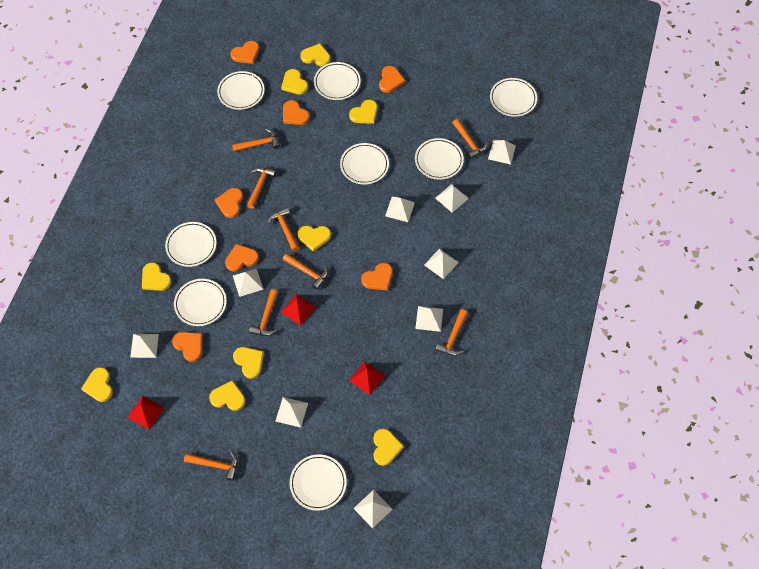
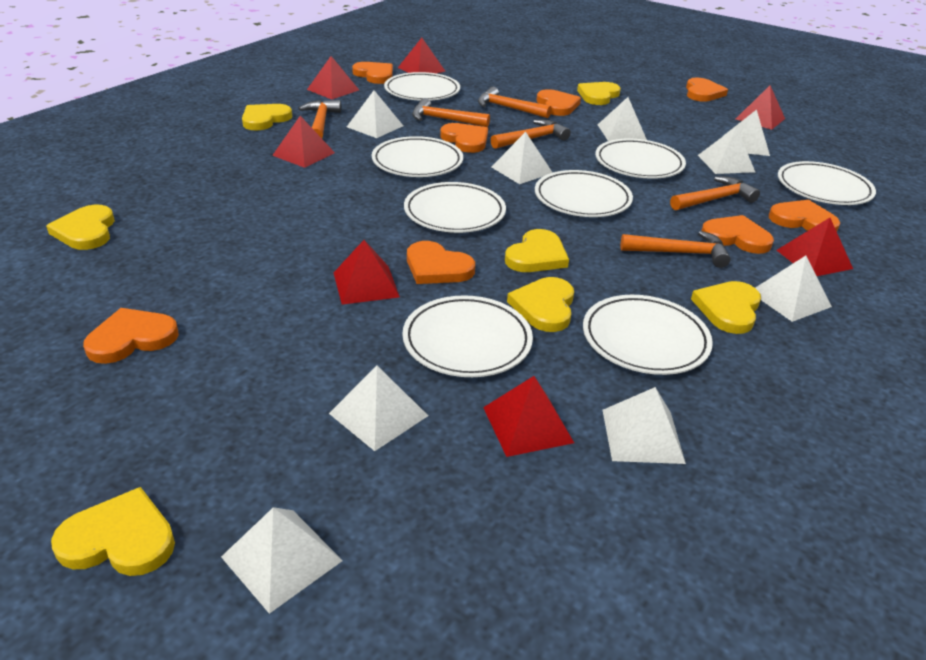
orange hammer: [184,451,238,481] [232,129,280,152] [247,167,276,209] [249,289,278,336] [267,207,299,252] [282,253,328,290] [435,309,468,356] [453,119,487,159] = 8 -> [298,100,341,138] [412,98,490,127] [478,87,551,118] [491,120,571,149] [621,231,731,268] [670,177,760,210] = 6
orange heart: [172,332,203,362] [215,188,243,218] [225,244,259,272] [230,41,259,64] [283,100,310,125] [361,263,392,291] [379,66,405,93] = 7 -> [83,308,179,364] [352,62,393,84] [407,241,475,284] [440,123,488,153] [537,89,581,116] [686,78,728,102] [701,215,774,254] [769,200,840,231] = 8
red pyramid: [128,396,164,430] [281,294,316,326] [349,361,385,395] = 3 -> [272,116,335,168] [307,56,359,99] [334,240,400,305] [398,38,445,74] [483,376,574,457] [736,85,785,130] [777,218,853,276] = 7
yellow heart: [81,367,113,402] [142,262,172,291] [209,380,245,411] [233,347,264,379] [281,69,308,94] [297,226,331,252] [300,43,330,66] [349,100,377,124] [373,429,404,466] = 9 -> [46,205,115,250] [51,487,175,576] [242,104,292,131] [505,229,569,272] [507,277,574,332] [577,82,621,105] [691,281,761,334] = 7

